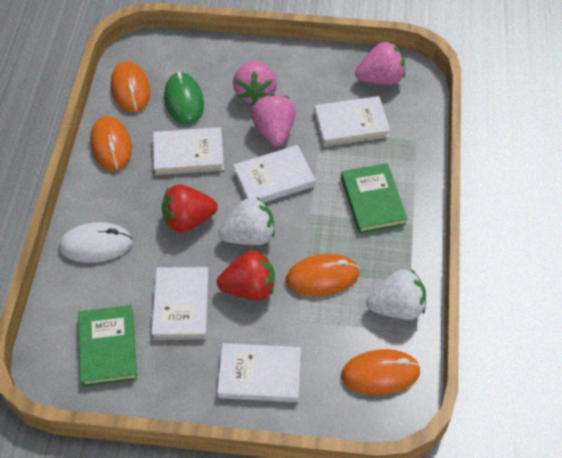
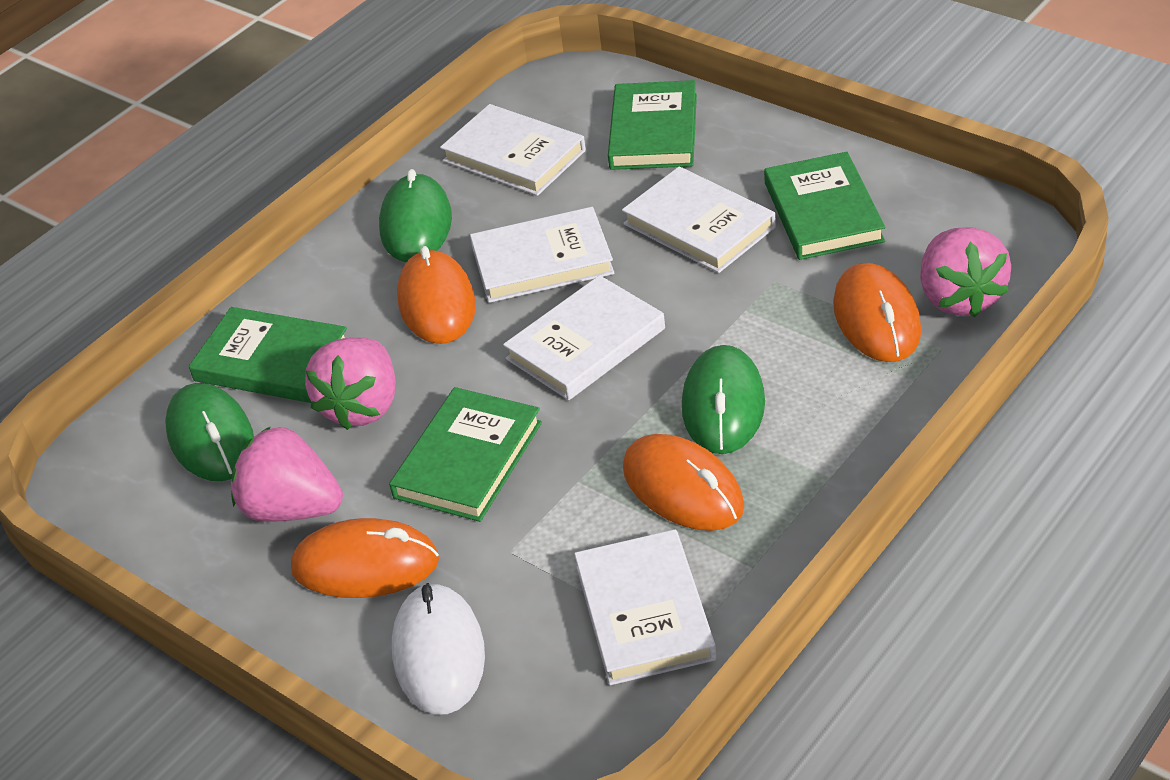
green book: [78,305,137,387] [341,163,408,234] = 2 -> [189,307,347,403] [389,387,542,522] [608,80,697,170] [764,152,885,260] = 4
green mouse: [164,72,204,125] = 1 -> [165,383,254,481] [379,169,452,262] [682,345,765,454] = 3
red strawberry: [162,184,218,233] [217,250,275,300] = 2 -> none = 0
white strawberry: [218,197,274,245] [366,269,426,320] = 2 -> none = 0

